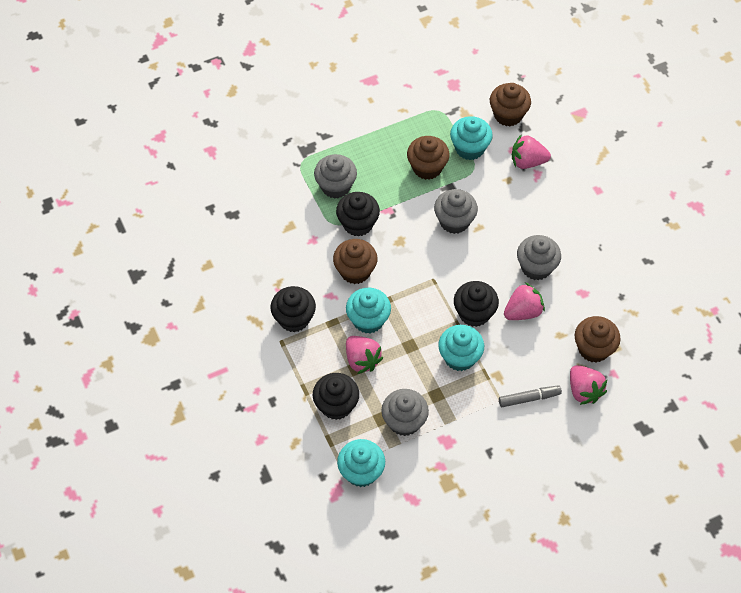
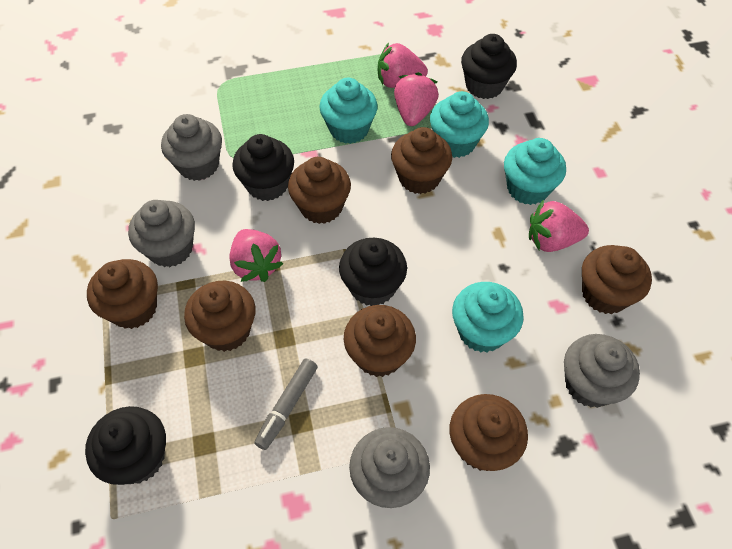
brown cupcake: [333,239,377,284] [407,136,450,180] [490,83,531,126] [575,316,621,363] = 4 -> [87,259,158,329] [184,281,256,352] [288,157,351,224] [344,305,416,377] [391,127,452,194] [449,394,528,471] [582,245,652,314] = 7

